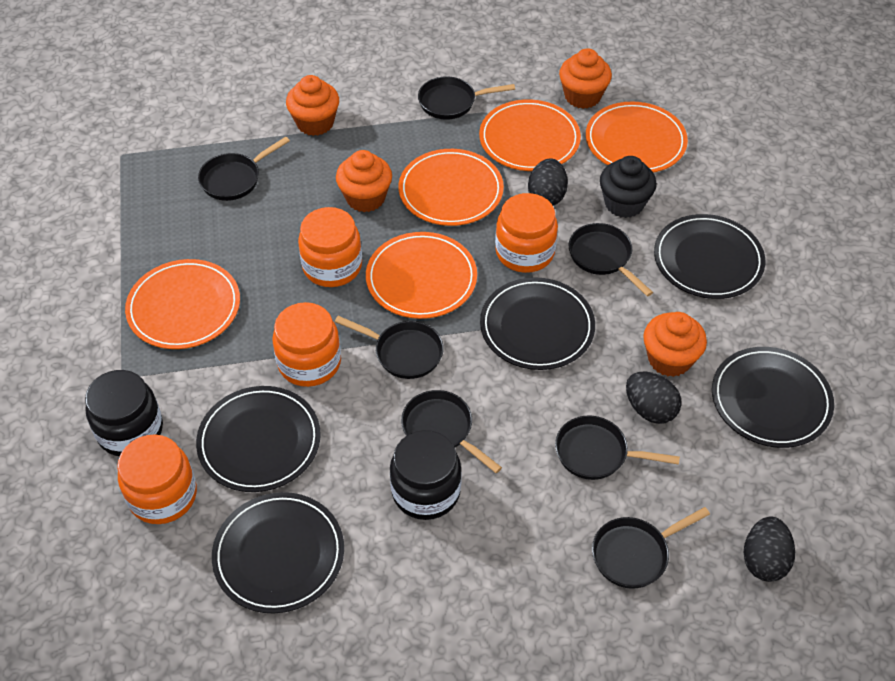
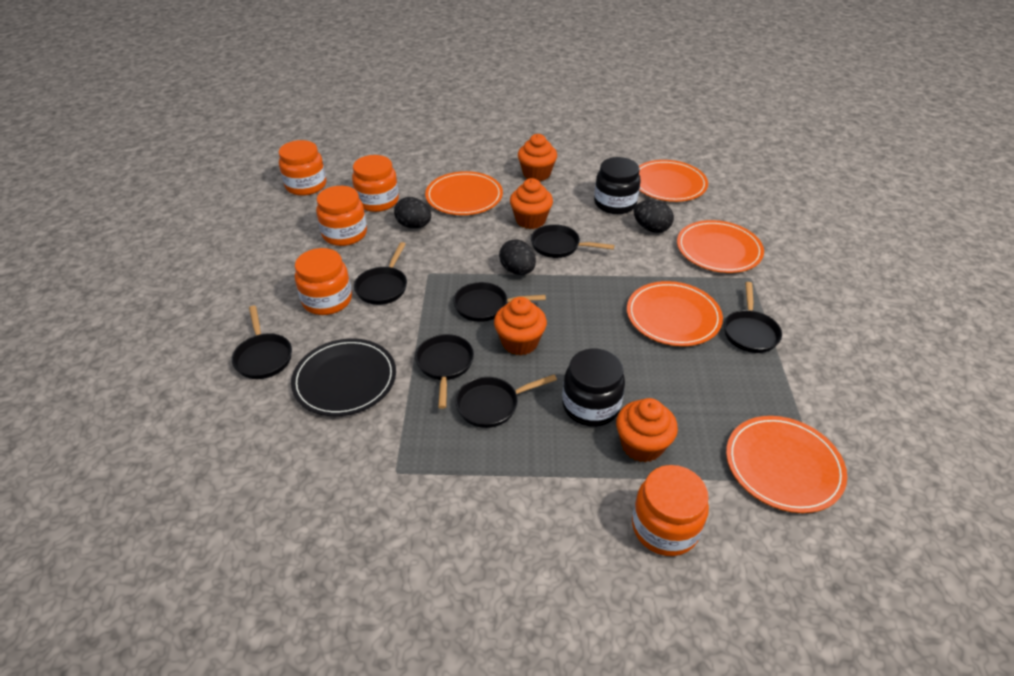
black cupcake: [600,156,657,218] = 1 -> none = 0
black plate: [196,386,321,492] [212,492,344,613] [480,277,595,370] [654,214,765,299] [712,347,834,448] = 5 -> [291,338,396,416] = 1
orange jar: [117,434,197,524] [272,302,341,387] [298,207,362,287] [495,193,558,273] = 4 -> [279,140,326,196] [295,248,352,315] [316,186,367,246] [352,155,399,212] [632,465,709,556] = 5

